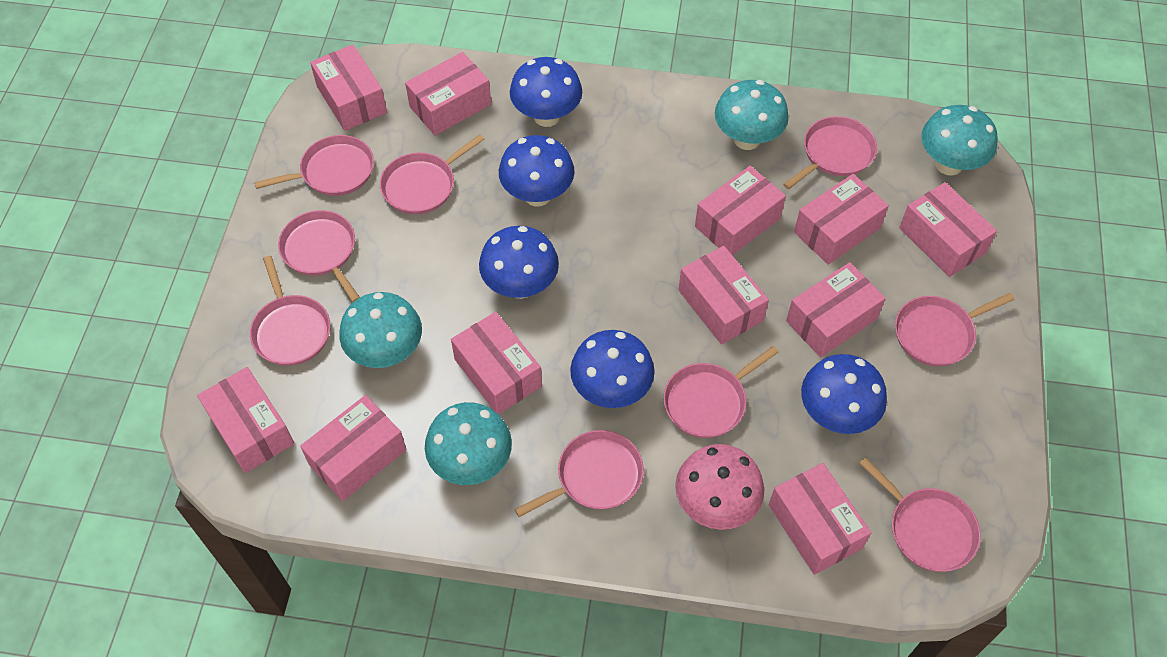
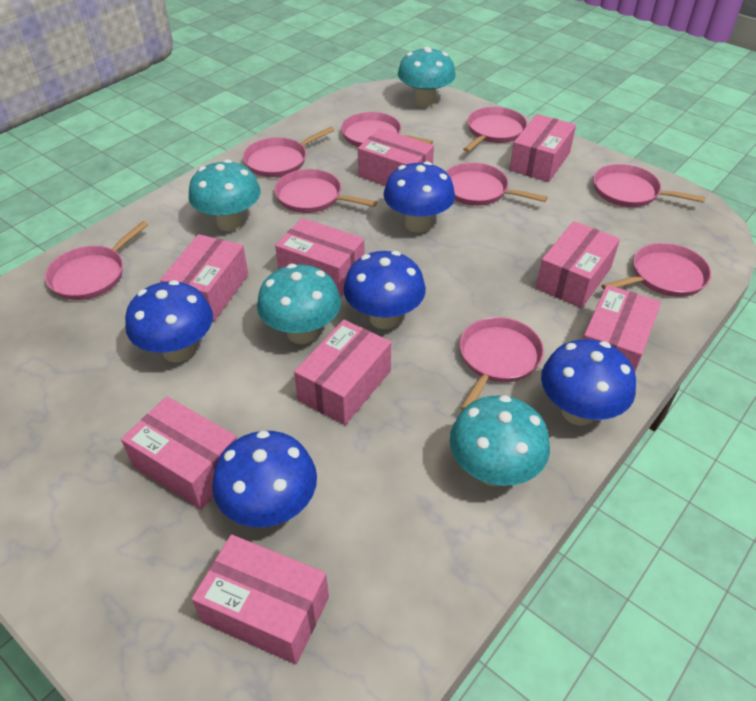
pink box: [197,367,294,473] [300,395,406,501] [310,44,387,131] [405,52,491,136] [451,312,542,415] [678,246,769,345] [695,166,786,255] [769,463,871,575] [786,262,886,357] [794,174,889,265] [899,182,997,277] = 11 -> [121,396,237,510] [160,234,248,322] [192,534,329,664] [275,218,365,297] [294,320,391,425] [358,128,434,186] [510,114,576,182] [536,221,620,308] [583,285,661,372] = 9
pink mushroom: [675,444,764,530] = 1 -> none = 0

